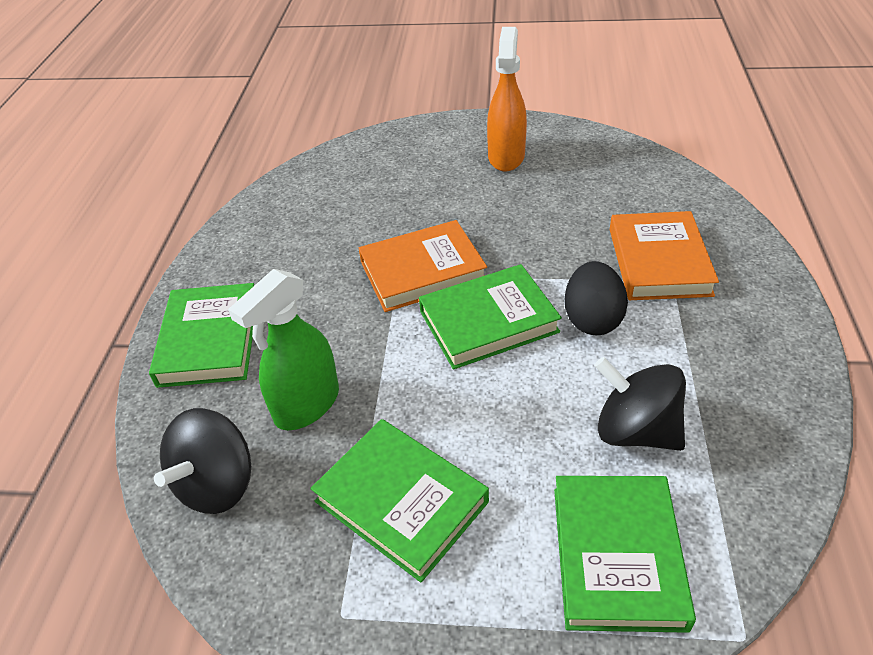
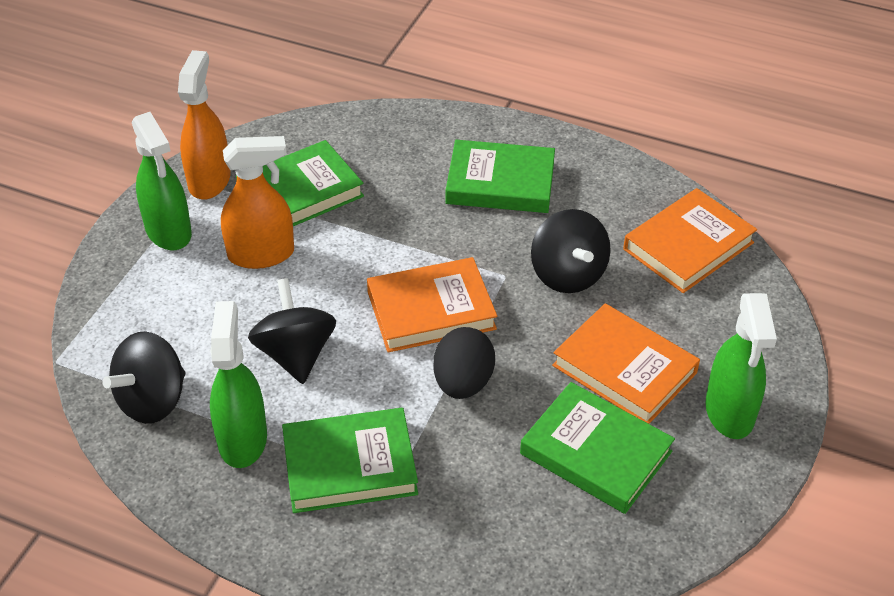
black spinning top: [154,408,251,514] [594,357,686,451] = 2 -> [102,331,185,424] [248,278,336,384] [531,209,611,293] = 3
green spray bottle: [228,269,339,430] = 1 -> [132,112,192,250] [210,301,267,468] [705,293,777,439] = 3
orange book: [359,220,487,312] [610,211,719,300] = 2 -> [367,257,497,352] [552,303,700,424] [623,188,757,293] = 3
orange spray bottle: [487,27,527,171] = 1 -> [178,50,231,199] [221,136,294,269] = 2

